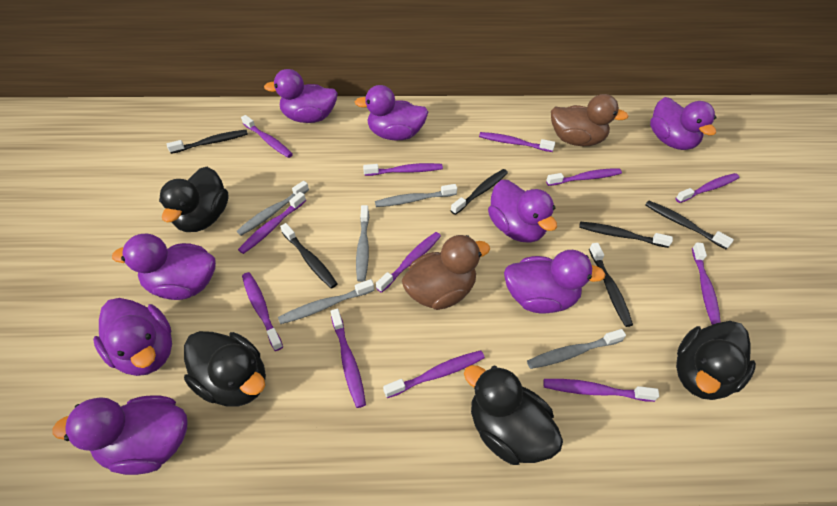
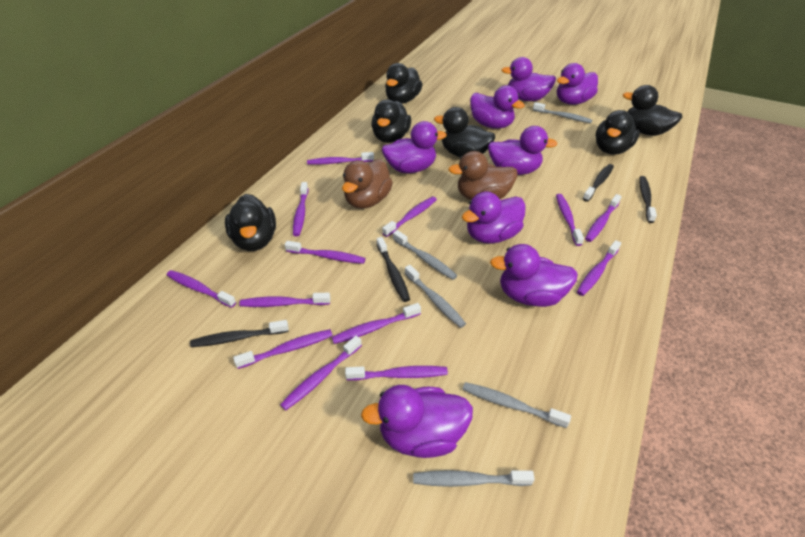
black duck: [159,167,229,232] [184,331,266,407] [464,365,563,465] [676,321,756,400] = 4 -> [225,194,276,251] [371,100,411,143] [385,63,422,104] [434,107,495,157] [595,110,640,155] [623,85,682,136] = 6
black toothbrush: [167,130,248,154] [280,223,337,289] [450,169,508,215] [579,222,673,248] [589,243,633,327] [645,200,734,249] = 6 -> [190,320,288,347] [377,237,410,302] [583,164,614,202] [639,176,657,223] = 4
purple toothbrush: [238,192,306,254] [241,115,293,158] [242,272,283,351] [331,309,366,408] [363,163,443,176] [376,232,441,293] [383,350,485,398] [479,132,555,152] [543,379,659,402] [546,168,622,186] [675,173,739,203] [692,242,721,325] = 12 -> [167,270,236,308] [233,329,333,369] [239,293,330,307] [280,336,362,411] [285,241,366,264] [293,182,308,236] [307,152,374,165] [332,303,421,344] [345,366,448,381] [382,196,437,237] [556,194,584,246] [577,240,621,296] [585,194,622,242] = 13

